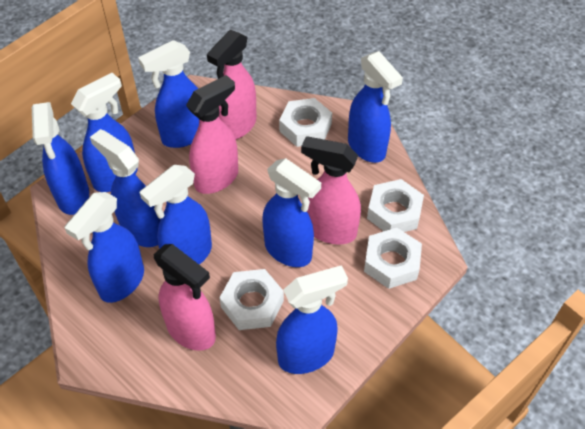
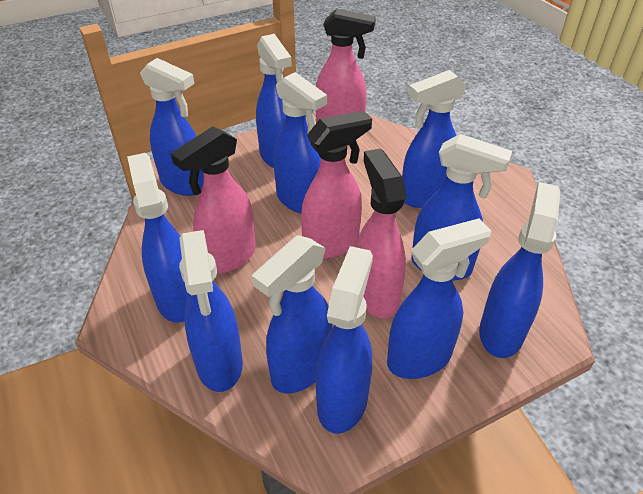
blue spray bottle: [32,102,89,215] [64,192,144,303] [71,73,138,192] [90,129,161,247] [138,40,199,148] [139,165,212,265] [262,158,321,267] [276,265,348,374] [348,51,403,163] = 9 -> [127,153,189,323] [140,58,204,196] [179,230,243,392] [252,235,332,393] [256,34,292,168] [273,72,327,213] [316,246,373,434] [387,218,491,379] [402,70,467,208] [411,134,512,280] [479,182,561,358] = 11
white nut: [219,269,284,330] [279,98,332,147] [364,227,422,289] [367,179,424,232] = 4 -> none = 0

